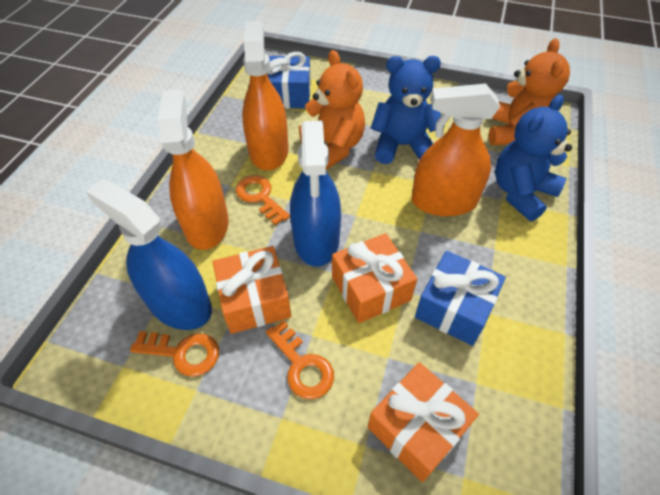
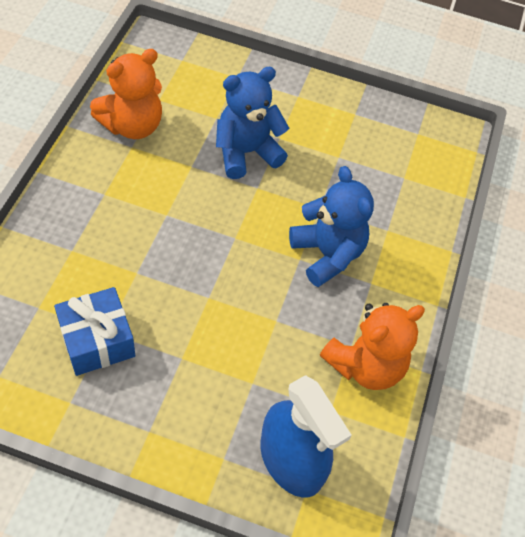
blue gift: [267,52,311,109] [415,251,506,346] = 2 -> [54,287,135,376] = 1
blue spray bottle: [86,179,212,330] [290,121,341,266] = 2 -> [260,375,351,498] = 1
orange gift: [213,246,291,334] [332,233,417,323] [368,362,479,482] = 3 -> none = 0
orange key: [130,331,219,377] [236,175,290,225] [266,320,334,399] = 3 -> none = 0
orange spray bottle: [158,90,229,250] [242,21,289,171] [411,83,500,216] = 3 -> none = 0

